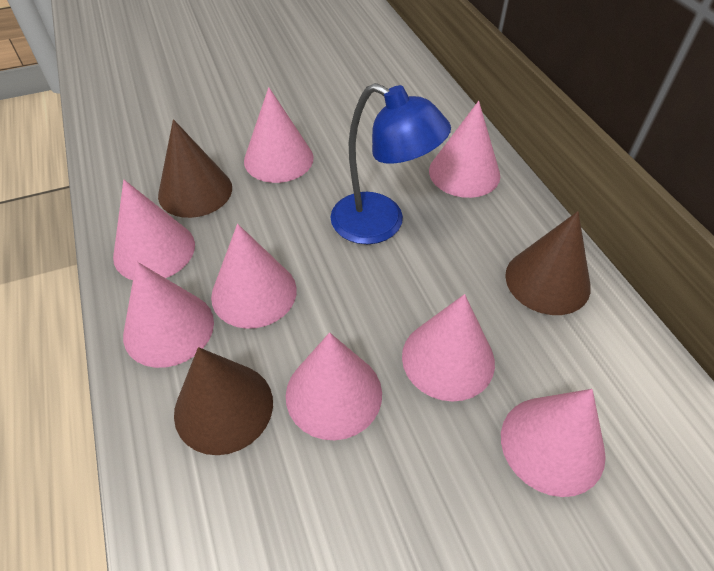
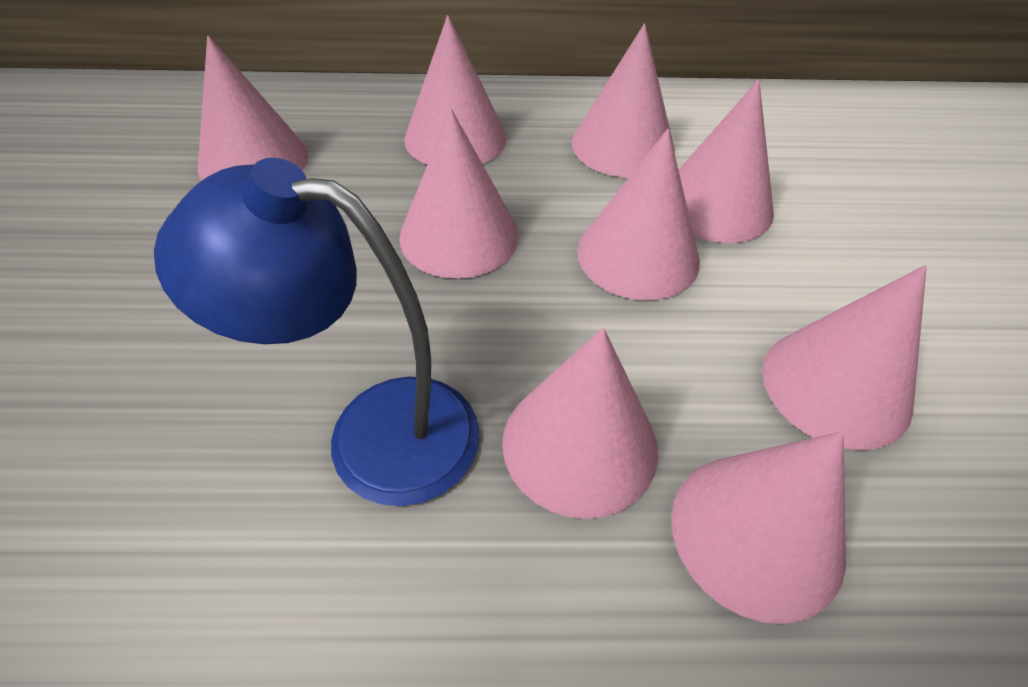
brown cone: [158,119,232,218] [174,347,273,455] [505,211,591,315] = 3 -> none = 0
pink cone: [113,180,195,280] [123,262,214,368] [211,224,297,329] [244,87,314,183] [286,332,382,440] [402,294,495,402] [429,101,500,198] [501,389,606,497] = 8 -> [198,35,309,181] [399,108,519,279] [404,15,507,165] [502,328,658,519] [572,23,675,177] [577,129,700,300] [671,432,846,624] [679,80,774,243] [762,265,927,450] = 9

